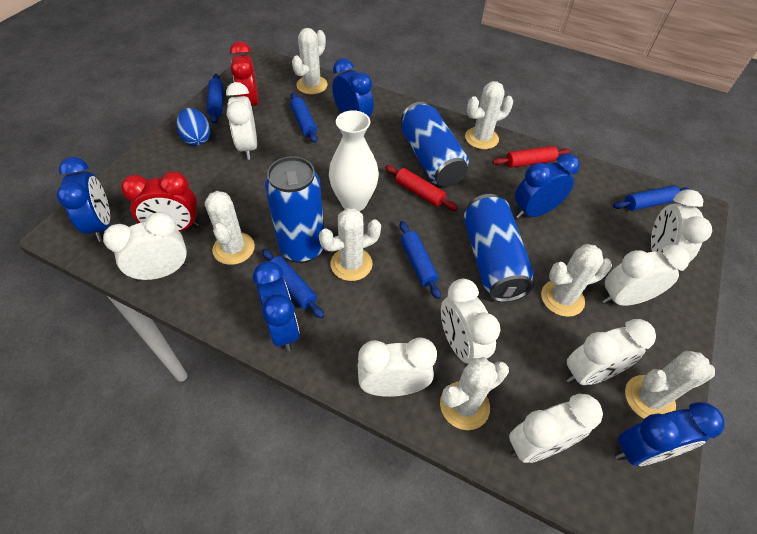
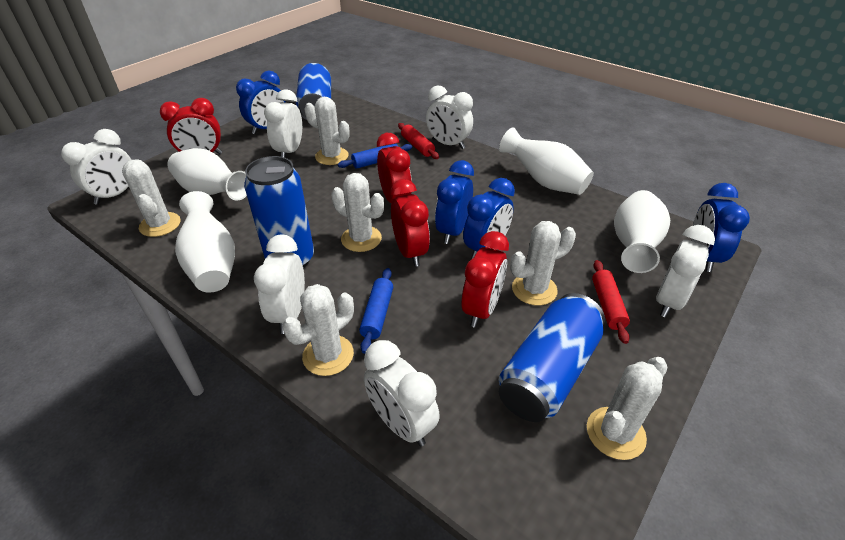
blue clock: [57,157,110,242] [253,261,300,351] [332,58,374,117] [515,153,580,219] [615,402,725,466] = 5 -> [236,71,286,134] [435,160,474,244] [463,178,515,259] [691,183,750,272] = 4
blue egg: [176,108,210,146] = 1 -> none = 0
blue rolling pin: [207,74,223,124] [262,249,324,319] [290,93,317,143] [399,221,441,299] [613,185,691,211] = 5 -> [338,144,412,169] [359,268,393,354] = 2
red clock: [121,171,199,232] [230,41,259,111] = 2 -> [160,98,222,154] [377,133,412,203] [391,179,430,267] [461,231,509,328] = 4
white cactus: [205,191,255,265] [292,28,328,94] [319,208,381,281] [440,357,509,430] [465,81,513,149] [541,244,612,317] [625,350,715,419] = 7 -> [122,159,181,237] [283,284,354,376] [305,97,350,165] [331,173,384,252] [510,221,576,306] [587,357,667,460] = 6
white clock: [103,212,188,281] [226,82,257,160] [358,338,437,397] [441,279,500,364] [509,394,603,463] [566,319,656,385] [602,245,690,306] [651,189,712,262] = 8 -> [61,129,131,205] [254,234,305,334] [264,89,302,158] [364,340,440,447] [426,85,473,149] [656,225,715,318] = 6
white vase: [329,110,379,211] = 1 -> [167,148,247,201] [175,191,235,292] [499,127,594,195] [614,190,670,273] = 4

